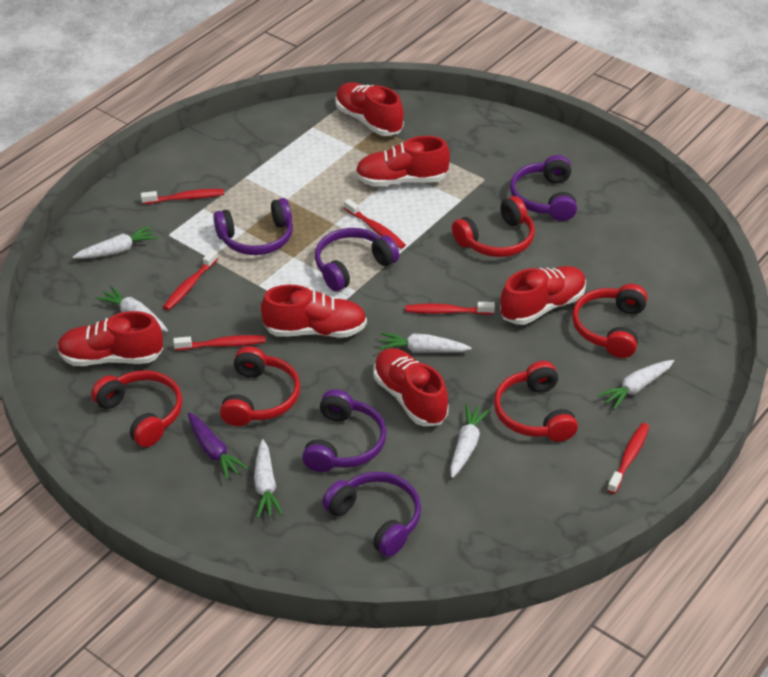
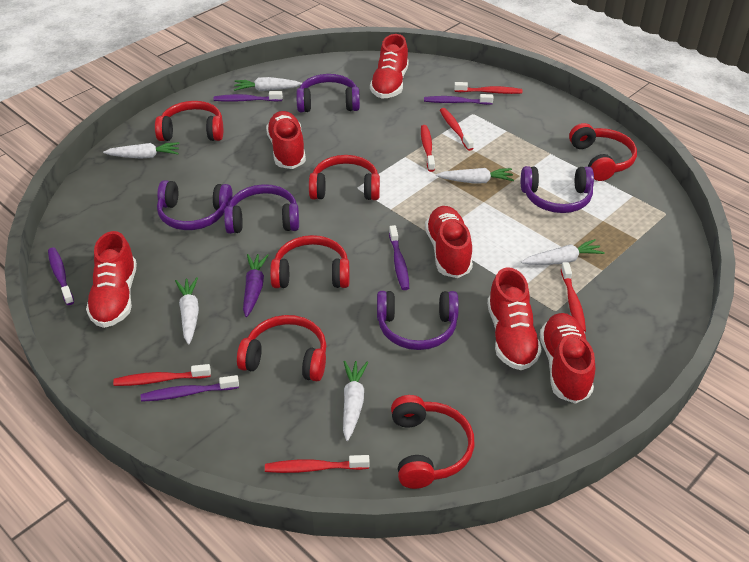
purple toothbrush: none = 0 -> [48,247,74,305] [141,375,239,402] [214,91,283,102] [389,225,409,290] [424,94,494,105] = 5
red headphones: [91,370,182,447] [220,346,300,426] [452,196,535,257] [494,361,578,442] [572,284,647,358] = 5 -> [155,101,223,141] [237,315,326,381] [270,235,349,288] [309,155,380,200] [391,395,474,489] [569,123,637,181] = 6

